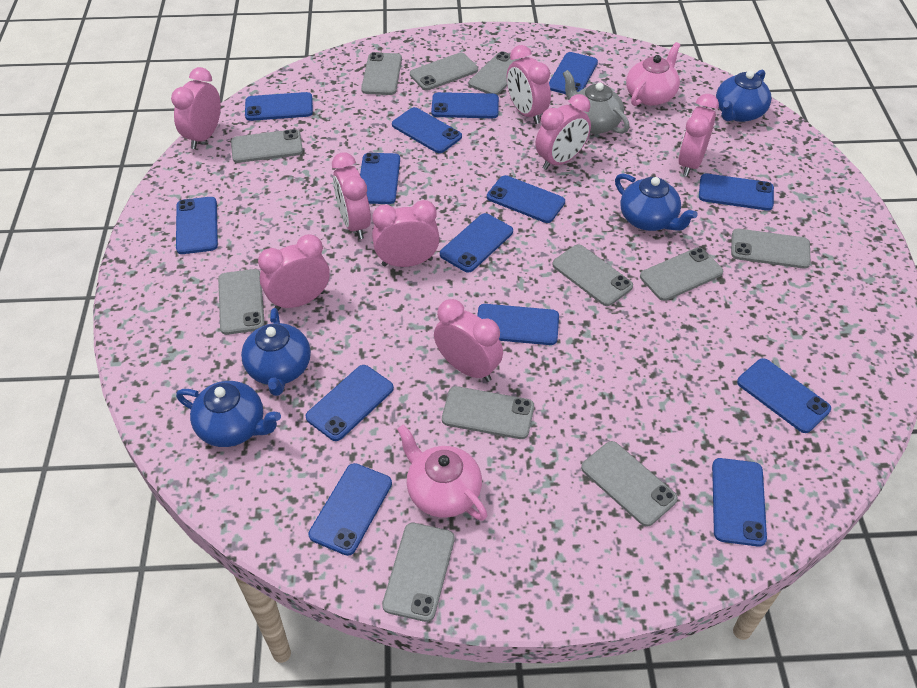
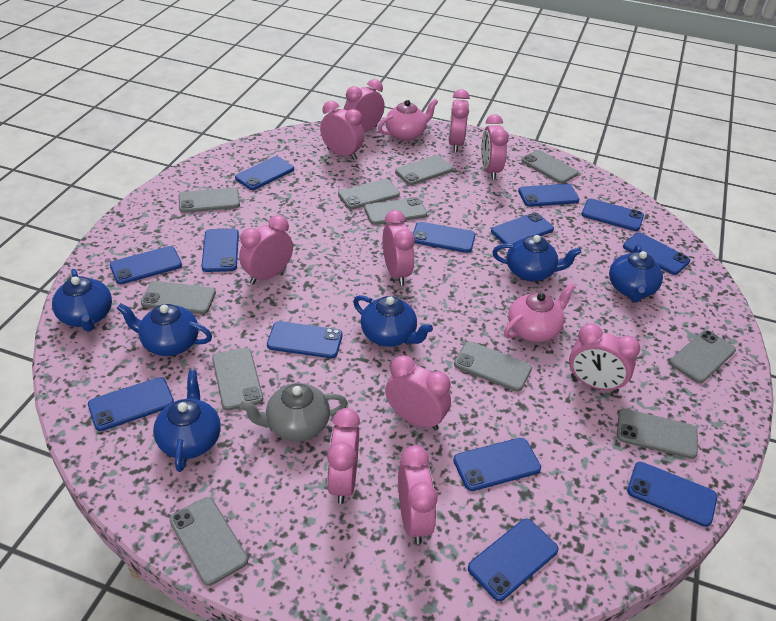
blue phone: [176,197,218,254] [245,92,313,121] [306,365,394,441] [309,463,392,556] [360,153,400,204] [392,107,462,153] [431,92,499,118] [440,213,513,272] [477,304,559,345] [487,175,565,223] [549,52,598,94] [699,174,774,211] [712,458,767,547] [737,358,831,433] = 14 -> [88,377,174,431] [110,246,182,284] [201,229,239,272] [235,156,294,190] [267,321,342,358] [413,222,476,253] [453,438,541,491] [468,519,559,601] [491,212,554,244] [518,184,579,207] [582,199,644,231] [623,232,690,275] [627,462,718,527] = 13
blue teapot: [176,381,281,447] [241,308,311,396] [615,173,698,231] [716,69,772,122] = 4 -> [52,269,112,331] [117,303,212,356] [153,370,221,472] [353,295,433,347] [492,235,581,281] [609,245,663,302] = 6
pink clock: [171,67,221,149] [258,234,330,311] [332,152,371,239] [372,200,440,267] [434,299,503,382] [507,45,551,124] [536,94,591,170] [678,94,719,177] = 8 -> [239,215,293,285] [320,101,364,160] [327,408,360,504] [344,79,385,132] [383,210,415,286] [385,355,451,430] [398,445,438,544] [448,89,470,152] [481,114,509,180] [569,324,640,393] = 10

